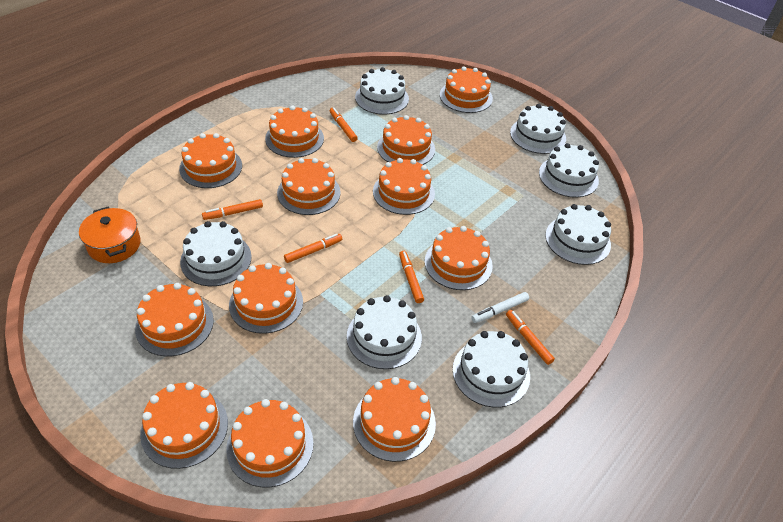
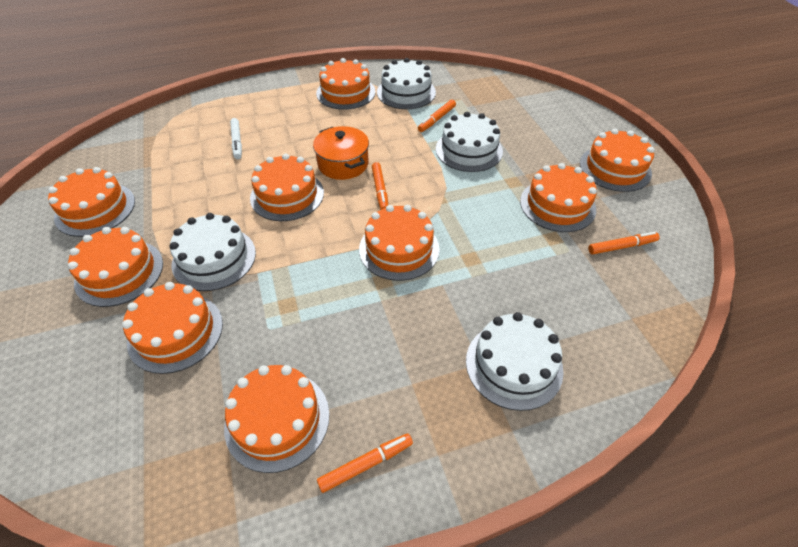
orange cake: [135,283,214,356] [140,382,228,469] [179,133,242,188] [226,399,314,487] [229,263,303,334] [265,106,324,158] [277,158,341,215] [353,377,436,462] [373,158,435,215] [377,115,435,165] [425,226,493,290] [440,66,493,113] = 12 -> [48,167,135,237] [68,227,163,307] [122,282,223,374] [224,365,330,473] [250,154,324,221] [316,58,376,110] [359,205,440,281] [520,163,597,232] [580,129,655,192] = 9
orange marker: [202,199,263,220] [284,234,342,263] [330,107,358,142] [399,251,424,303] [506,310,555,365] = 5 -> [317,433,413,493] [372,162,388,210] [418,100,456,132] [588,232,660,255] = 4
white cake: [180,221,252,286] [347,295,422,369] [355,67,409,115] [453,331,530,408] [510,104,566,154] [539,143,599,198] [545,204,611,265] = 7 -> [169,213,256,291] [377,58,436,109] [436,112,503,172] [466,312,564,411] = 4

